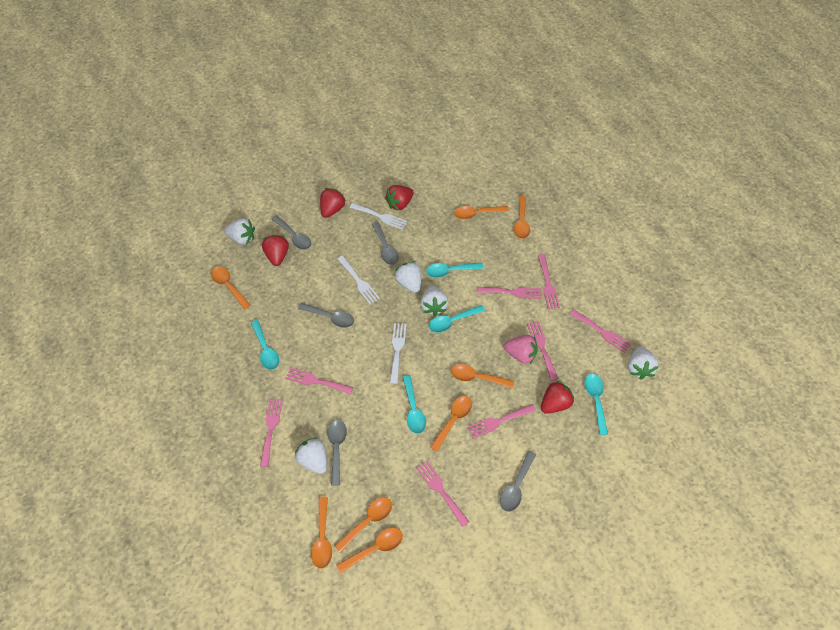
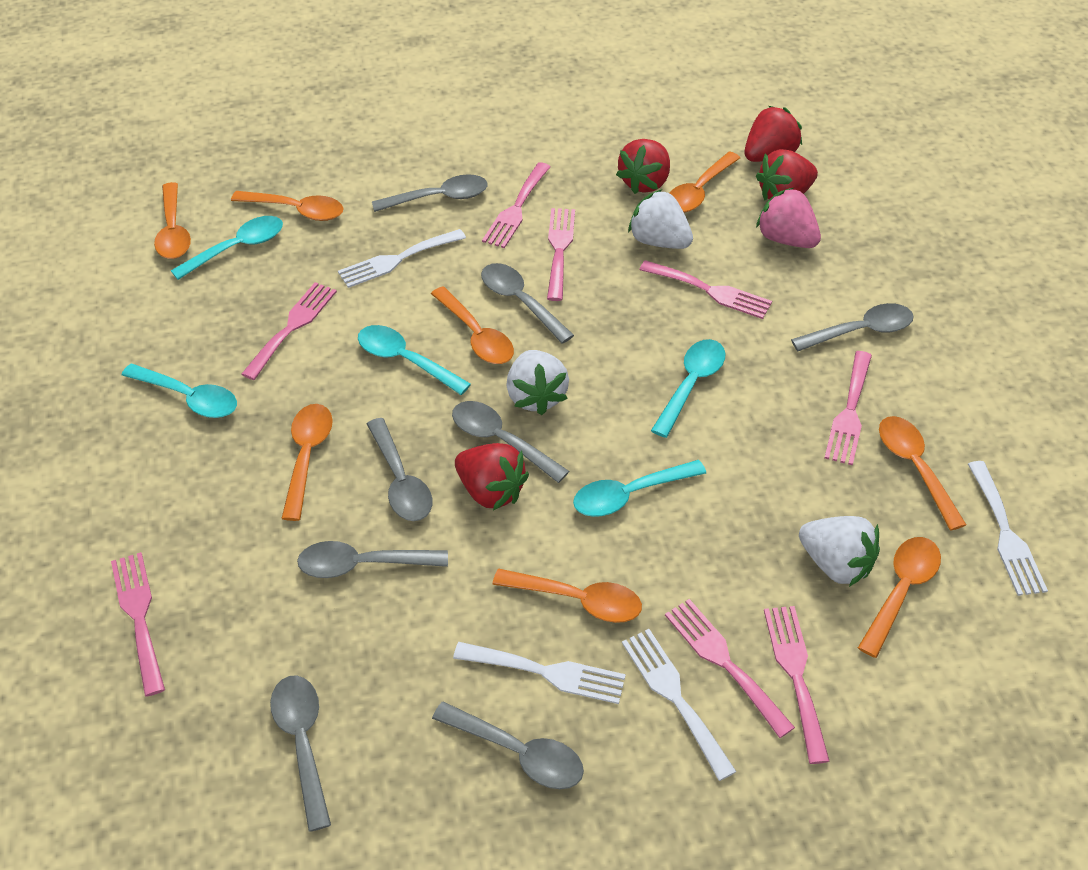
grey spoon: [271,215,311,250] [298,303,354,328] [327,420,347,486] [372,222,399,265] [500,451,536,512] = 5 -> [270,675,331,832] [297,541,448,578] [367,418,432,521] [372,174,488,212] [432,701,584,789] [452,401,569,483] [481,263,574,344] [791,303,914,351] = 8
white fork: [338,256,380,304] [350,203,407,230] [390,323,407,384] = 3 -> [338,229,466,288] [453,642,626,704] [622,629,736,781] [968,461,1048,596] = 4
white strawberry: [224,218,255,245] [295,437,327,474] [394,261,421,293] [420,286,448,316] [628,347,659,379] = 5 -> [506,350,569,415] [628,189,693,249] [799,516,880,587] = 3

